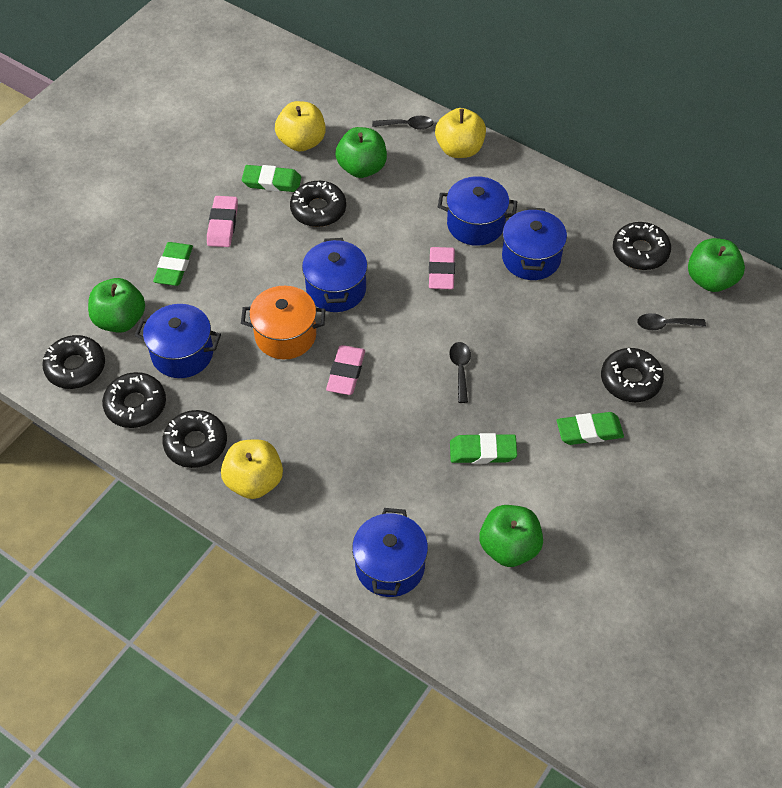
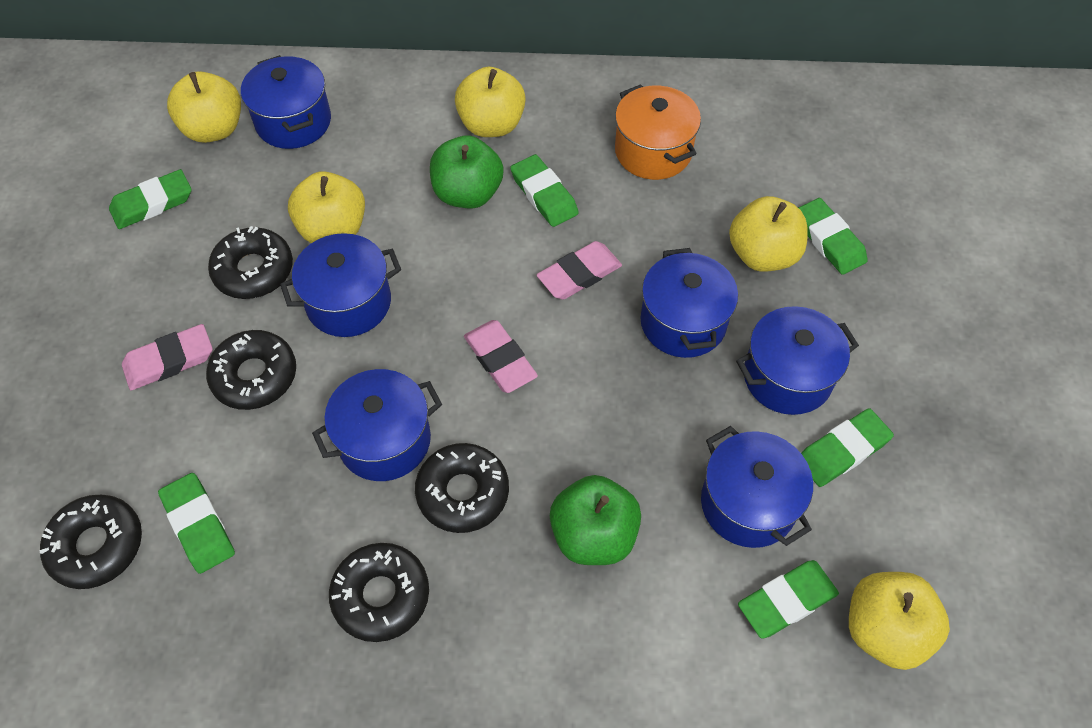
black donut: [42,335,105,389] [102,372,166,428] [162,410,227,468] [290,181,346,227] [601,348,664,402] [613,222,671,270] = 6 -> [40,495,142,589] [206,330,296,410] [208,226,293,299] [329,543,429,642] [415,443,509,533] = 5
black spoon: [372,116,434,130] [449,342,471,403] [637,313,706,330] = 3 -> none = 0
blue pot: [135,304,221,378] [302,238,368,312] [352,508,428,597] [438,176,517,246] [502,207,567,280] = 5 -> [241,55,331,149] [280,233,401,337] [312,369,442,481] [640,248,738,358] [701,426,813,548] [736,306,859,415] = 6
green apple: [88,278,145,333] [335,127,387,178] [479,505,543,567] [688,238,745,292] = 4 -> [430,135,504,209] [550,475,641,565] = 2
green eraser: [153,242,193,286] [242,165,301,192] [450,433,517,464] [557,412,624,445] = 4 -> [109,169,192,229] [158,473,235,574] [510,154,579,227] [738,560,839,639] [798,198,868,275] [801,408,894,487] = 6
yellow apple: [221,439,283,499] [275,101,326,152] [435,108,486,158] = 3 -> [167,71,241,143] [288,171,365,243] [455,67,526,137] [729,196,808,272] [849,572,950,670] = 5

